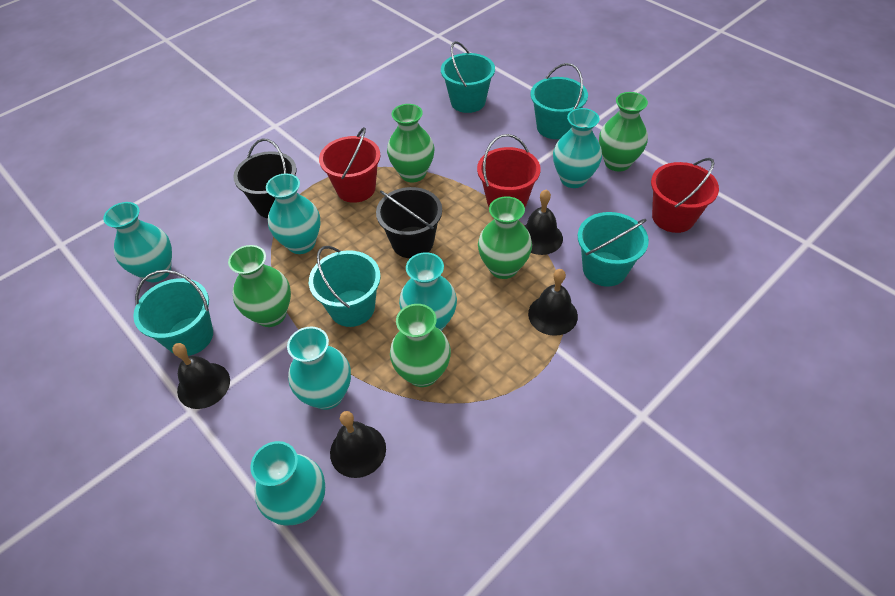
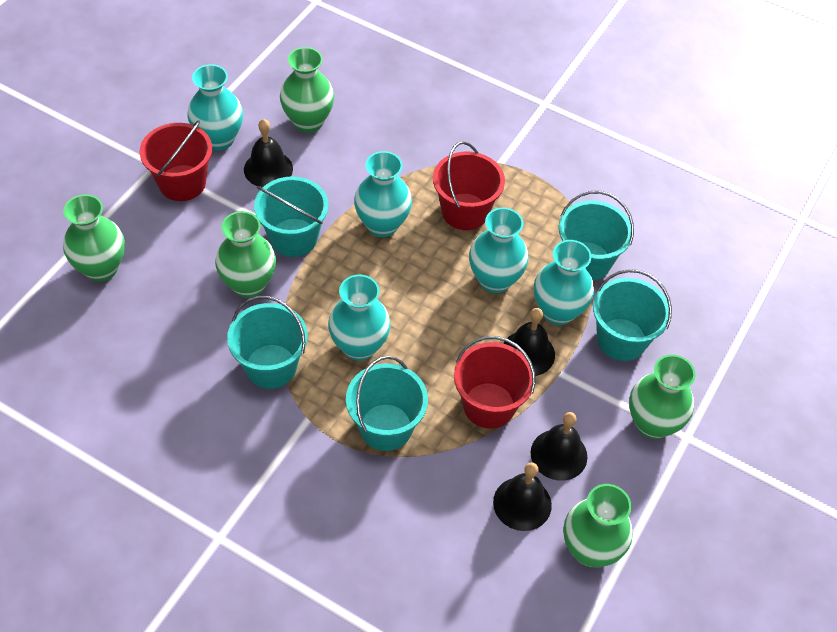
black bucket: [233,139,297,218] [376,187,442,258] = 2 -> none = 0
turquoise vase: [103,202,172,282] [250,441,325,526] [266,173,320,254] [287,327,351,410] [399,252,457,331] [553,108,602,188] = 6 -> [187,64,243,151] [328,275,391,361] [354,151,412,237] [469,207,528,293] [534,240,594,325] = 5

